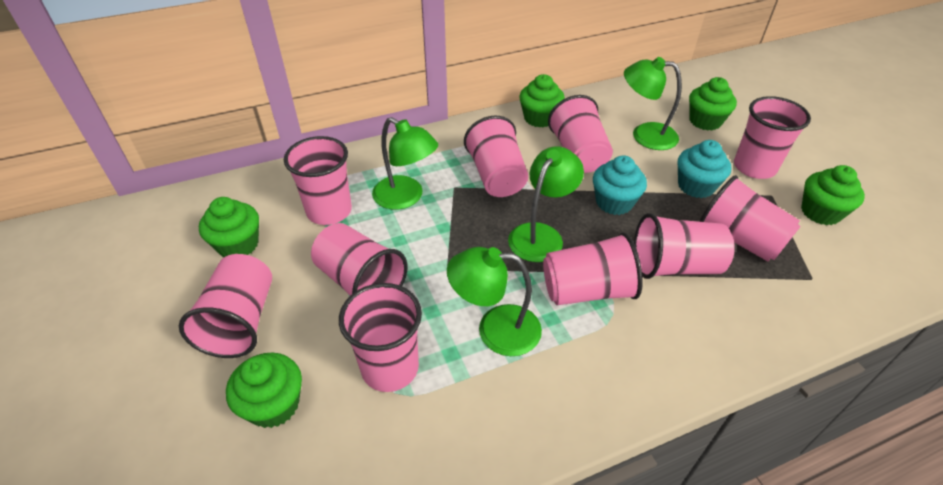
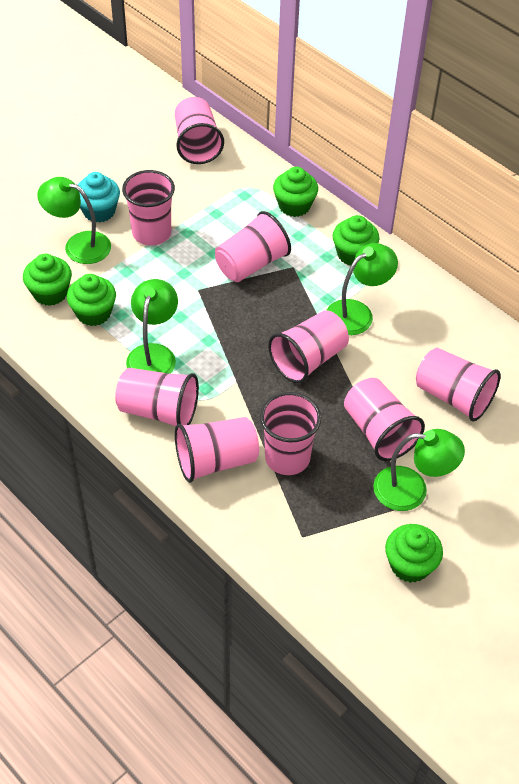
pink cup: [179,254,272,358] [284,136,352,225] [311,223,407,295] [339,283,422,392] [464,116,528,197] [543,232,643,305] [548,95,613,173] [634,213,735,279] [699,175,801,262] [734,96,811,179] = 10 -> [115,368,199,426] [122,170,175,245] [175,97,224,164] [175,417,259,483] [215,211,291,282] [260,392,321,475] [268,310,349,383] [344,378,425,461] [416,348,501,422] = 9
turquoise cupcake: [593,155,647,215] [678,140,731,198] = 2 -> [78,172,120,223] = 1

